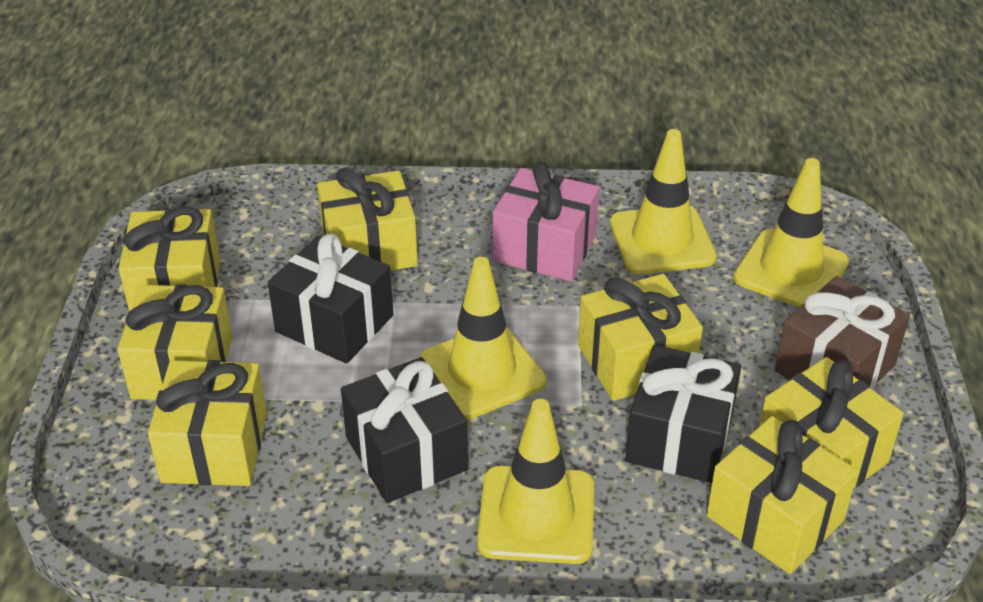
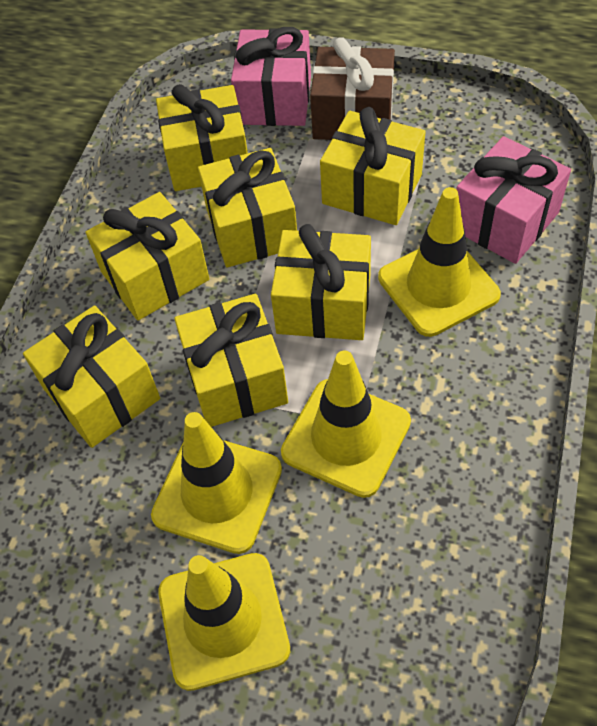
black gift: [268,234,394,364] [341,357,468,503] [625,345,741,483] = 3 -> none = 0
pink gift: [493,162,599,281] = 1 -> [231,27,311,126] [456,136,571,264] = 2

